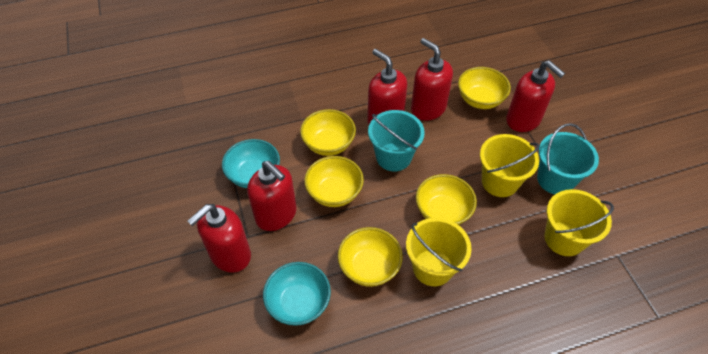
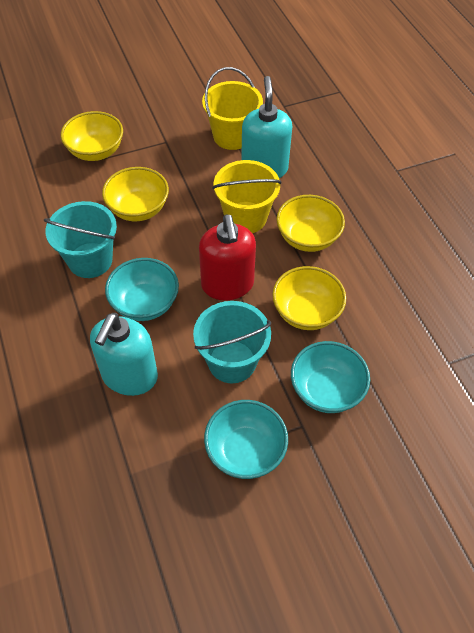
red soap dispenser: [188,204,251,273] [247,161,297,231] [367,49,407,124] [411,38,453,121] [506,60,565,132] = 5 -> [199,214,256,301] = 1
turquoise bowl: [222,139,280,188] [263,262,331,326] = 2 -> [105,258,179,321] [204,400,288,479] [291,341,370,413] = 3
turquoise soap dispenser: none = 0 -> [90,313,158,396] [241,76,292,178] = 2
yellow bowl: [300,109,356,156] [304,156,364,207] [338,227,403,287] [416,174,477,225] [458,67,511,109] = 5 -> [61,111,123,161] [102,167,169,222] [272,266,346,330] [276,195,345,252] = 4
yellow bucket: [406,218,471,286] [480,134,540,197] [544,189,614,256] = 3 -> [202,67,263,150] [212,160,281,233] = 2

